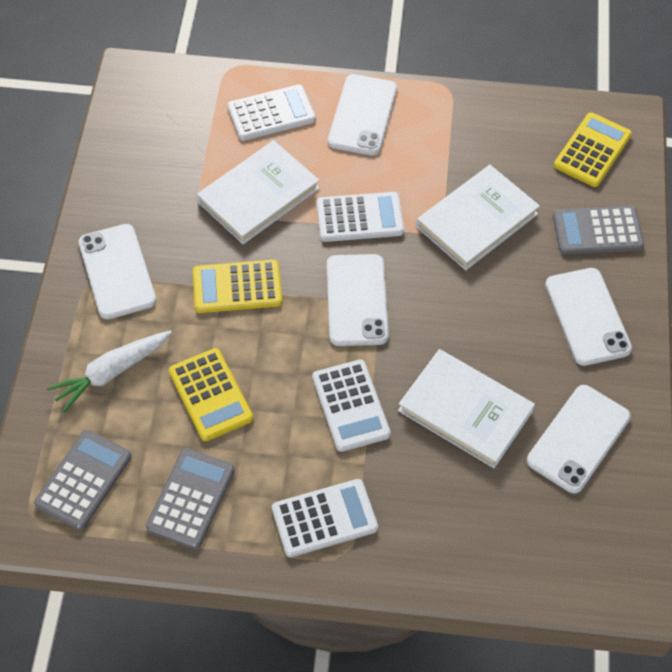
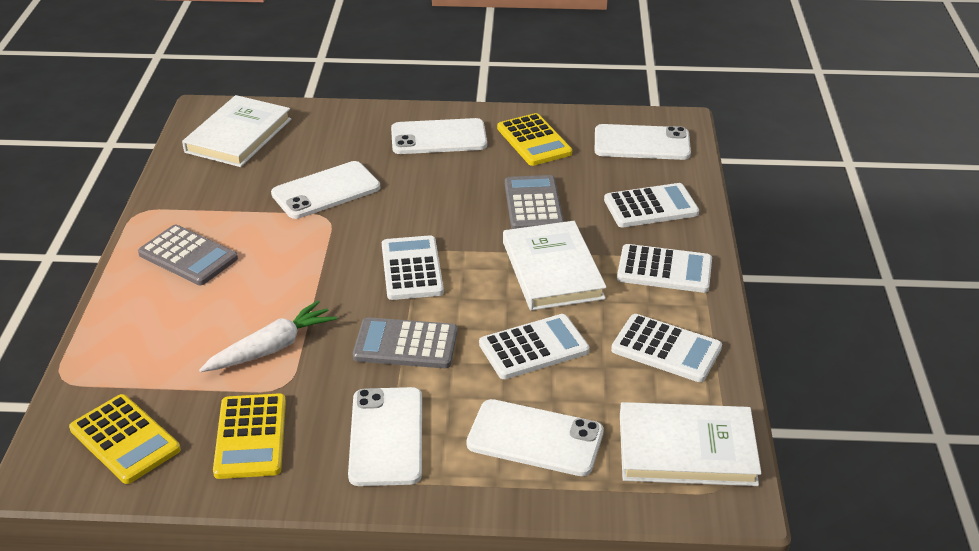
white calculator: [227,85,316,141] [272,479,378,557] [312,360,391,452] [316,192,404,242] = 4 -> [382,235,444,300] [479,314,590,379] [604,183,699,227] [611,314,722,382] [617,244,712,293] = 5

